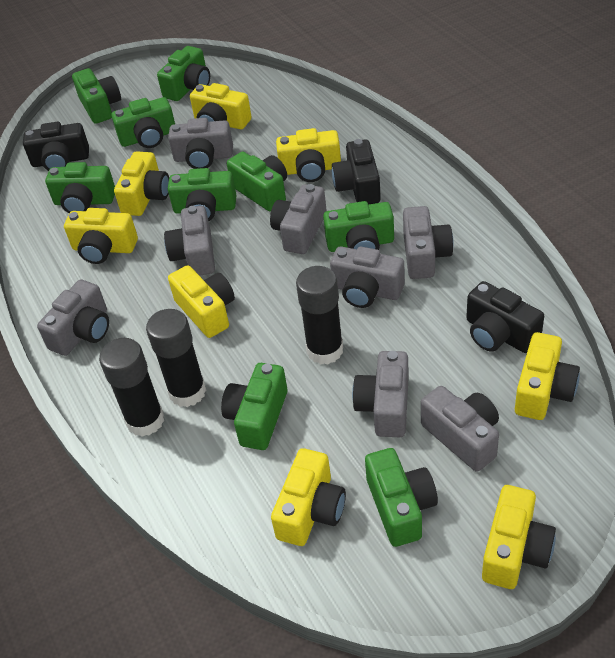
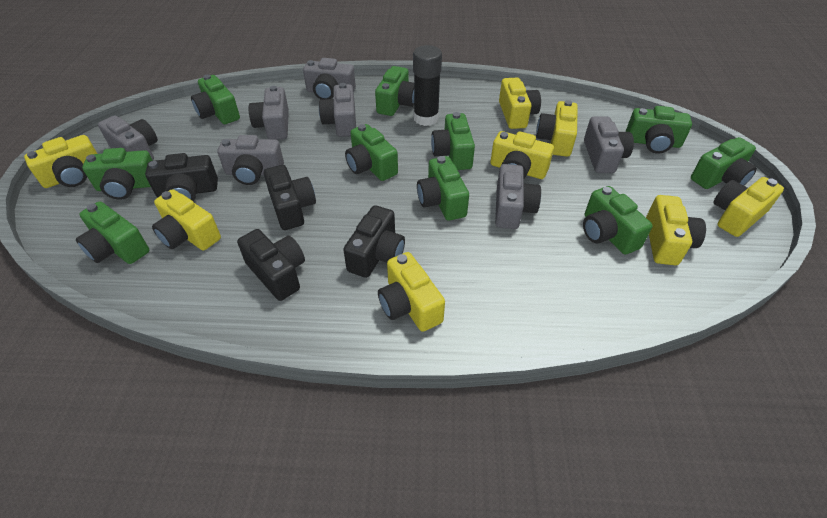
black camera: [23,122,89,171] [332,139,381,205] [466,281,544,353] = 3 -> [145,153,218,201] [237,229,305,301] [264,165,316,230] [343,205,405,278] = 4
black glue stick: [99,338,164,437] [146,309,206,407] [296,266,343,365] = 3 -> [413,45,442,126] = 1
green camera: [45,162,115,213] [72,68,121,124] [111,97,175,148] [157,46,210,101] [168,168,236,221] [221,363,287,450] [227,152,287,211] [323,201,394,252] [365,448,438,547] = 9 -> [76,201,149,264] [82,148,153,200] [191,74,240,124] [345,124,398,181] [375,66,414,116] [417,156,469,221] [431,112,475,170] [583,186,653,255] [626,106,692,153] [691,137,757,189] = 10
grey camera: [37,279,109,356] [164,206,215,276] [168,118,233,169] [270,184,327,254] [330,246,405,308] [352,351,409,437] [403,206,453,279] [421,386,499,472] = 8 -> [98,116,158,160] [218,135,284,185] [248,86,289,140] [303,58,356,100] [319,83,356,137] [495,164,541,229] [584,117,634,173] = 7

